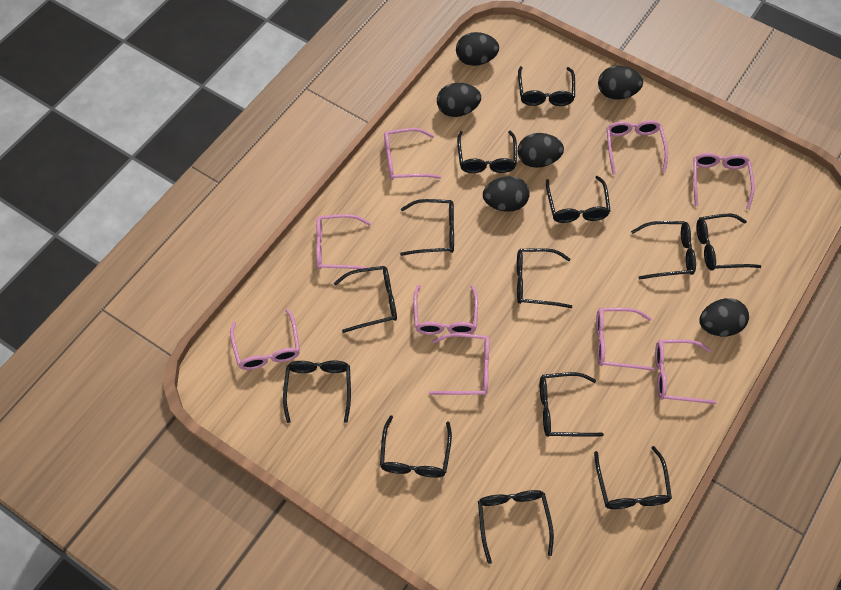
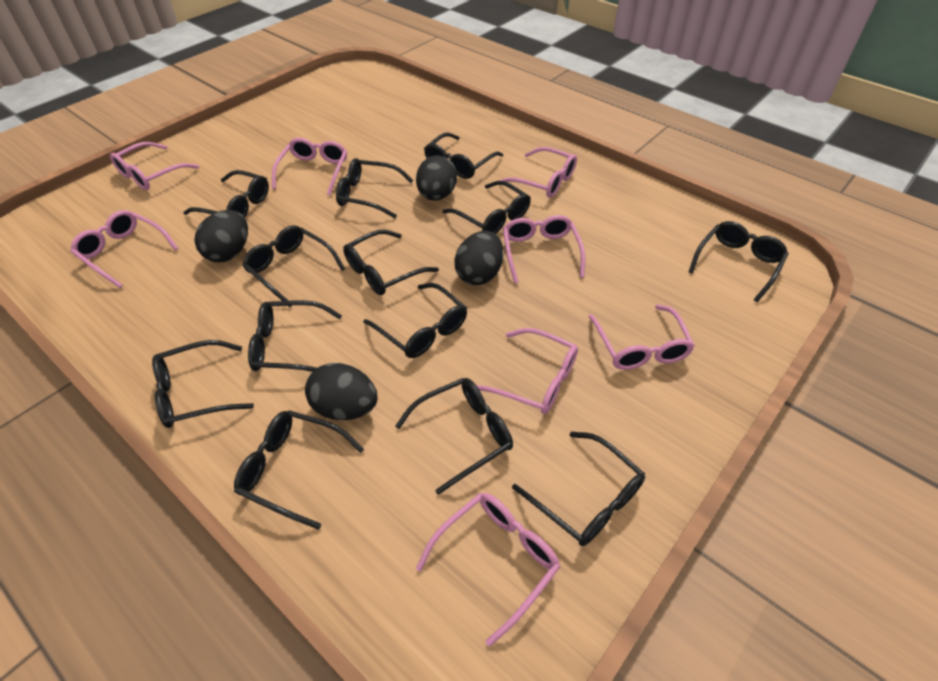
black egg: [437,83,481,117] [456,32,499,66] [483,176,530,212] [518,133,564,168] [598,66,643,99] [699,298,749,336] = 6 -> [194,210,248,262] [305,363,378,420] [416,155,457,200] [454,231,503,285] = 4
pink glasses: [230,309,300,370] [316,214,371,270] [384,128,441,181] [413,285,478,335] [429,333,490,396] [596,308,655,371] [607,120,668,175] [655,340,717,404] [693,153,755,209] = 9 -> [70,210,178,288] [110,142,199,190] [272,138,347,195] [416,493,560,647] [476,328,578,414] [498,147,577,198] [503,215,585,283] [588,305,695,370] = 8

